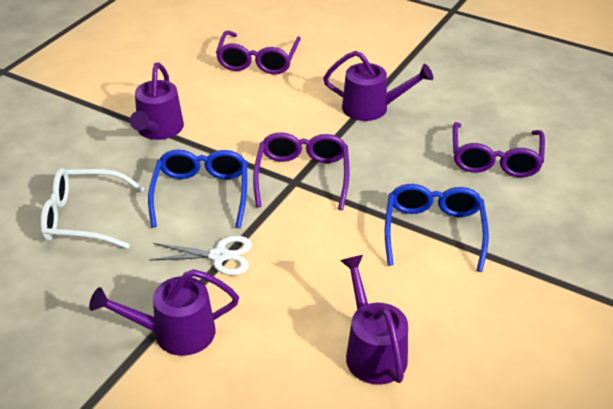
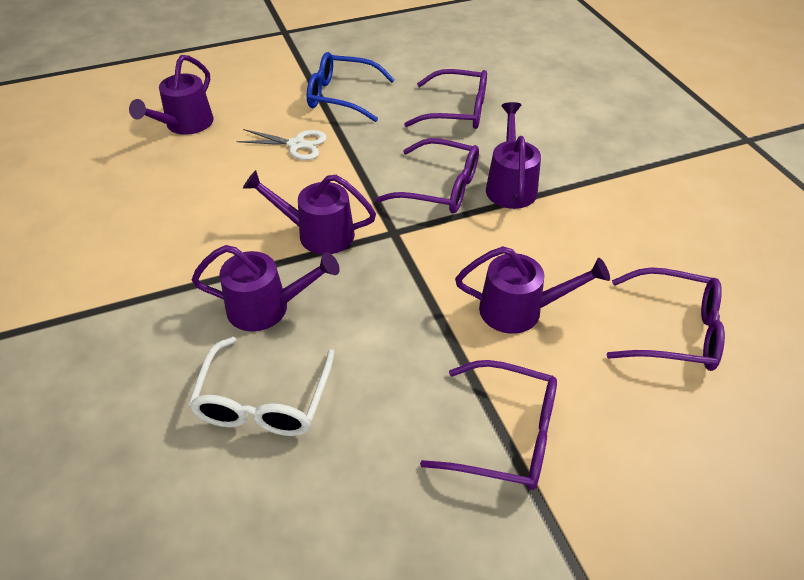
blue glasses: [148,150,247,228] [385,184,489,272] = 2 -> [307,52,395,122] = 1
purple glasses: [216,30,301,74] [253,132,350,210] [453,122,545,177] = 3 -> [375,138,479,213] [404,69,487,129] [420,360,557,490] [607,267,725,371] = 4
purple watering can: [89,269,239,356] [130,63,184,140] [323,51,433,121] [340,255,408,385] = 4 -> [129,55,214,135] [192,245,340,332] [243,170,376,254] [455,246,610,334] [486,102,541,209] = 5

